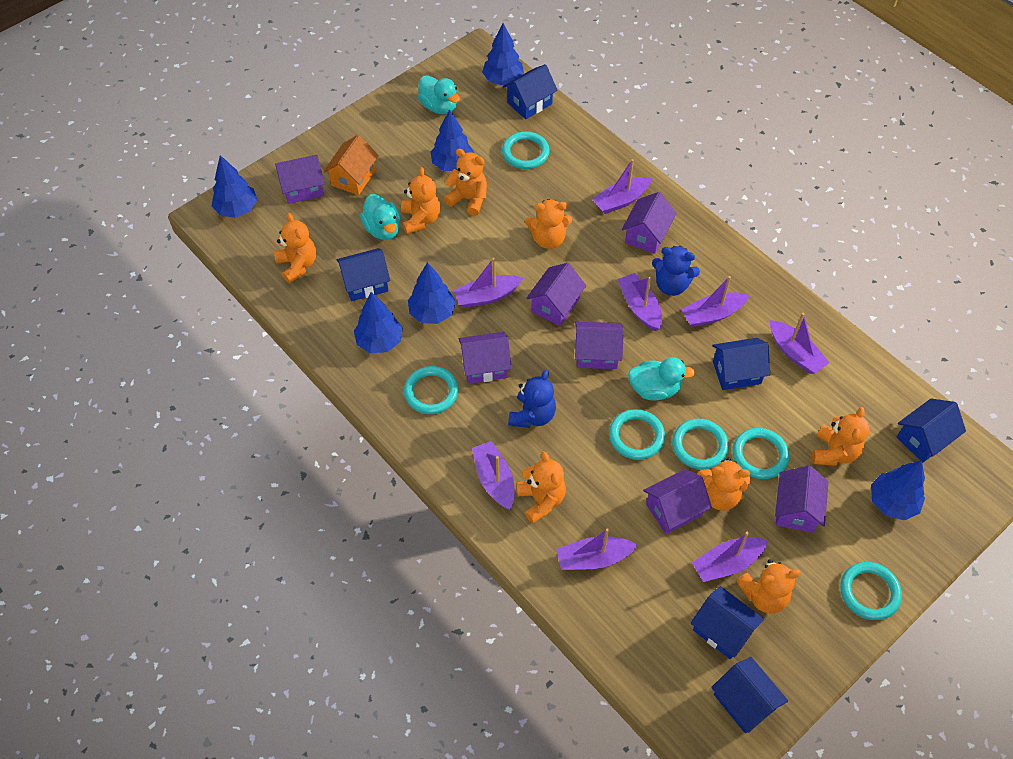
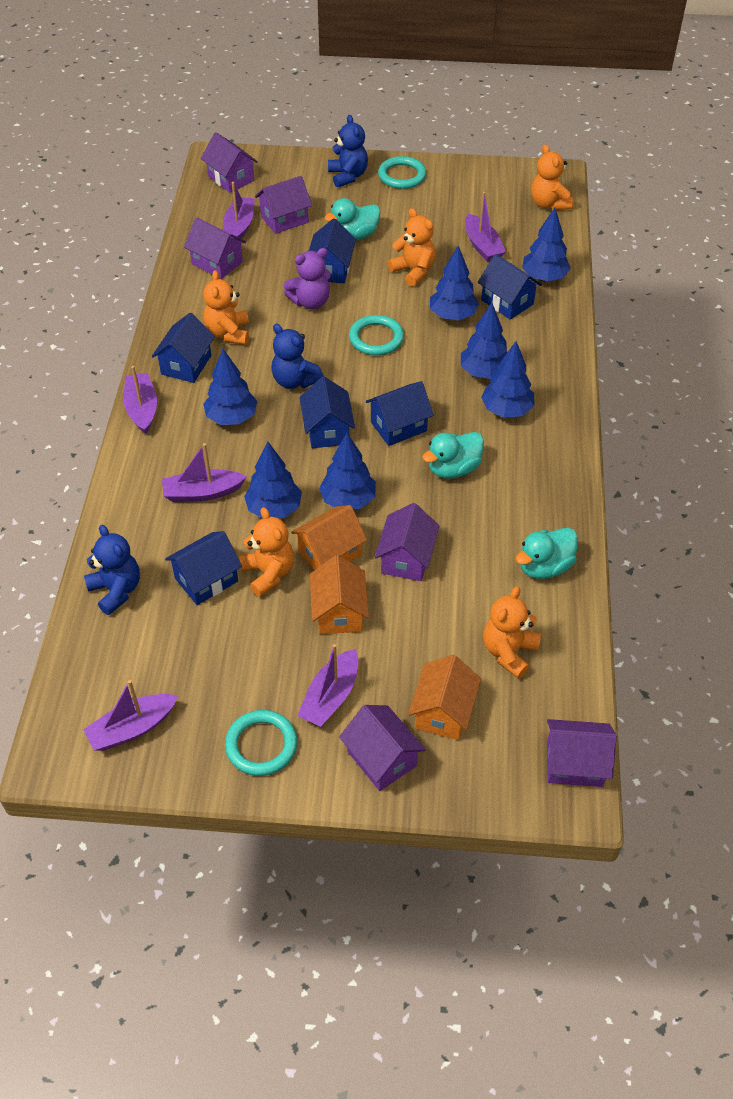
blue teddy bear: [508,370,556,428] [652,246,700,296] = 2 -> [84,525,140,615] [272,324,324,389] [328,115,368,188] = 3
blue tree: [212,155,257,218] [354,292,403,353] [408,262,456,324] [431,109,475,171] [482,23,524,85] [871,460,925,520] = 6 -> [204,349,257,425] [244,442,302,518] [319,433,376,509] [430,246,479,321] [461,303,507,379] [481,341,534,418] [522,208,571,281] = 7
orange house: [323,135,379,195] = 1 -> [291,505,367,570] [310,555,369,634] [408,655,481,740] = 3
orange teddy bear: [274,213,316,283] [401,167,440,234] [444,149,487,216] [516,451,566,524] [525,199,572,249] [697,457,751,511] [736,559,801,613] [812,407,869,466] = 8 -> [203,270,249,345] [239,507,294,597] [388,208,435,287] [483,586,541,679] [531,144,573,210] = 5
purple boat: [453,258,523,308] [472,441,515,510] [556,528,638,570] [592,159,652,214] [617,273,662,331] [681,276,749,327] [692,531,768,582] [770,313,830,374] = 8 -> [83,680,178,751] [123,366,157,434] [162,443,247,502] [223,182,255,241] [297,644,358,727] [465,192,506,262] = 6
purple house: [275,155,324,204] [459,332,512,384] [526,263,586,326] [575,322,624,369] [622,192,676,254] [643,469,712,534] [775,465,829,533] = 7 -> [184,217,246,279] [201,133,258,193] [255,176,312,234] [339,705,426,791] [375,503,440,581] [547,719,617,787] = 6
purple teddy bear: none = 0 -> [284,248,331,309] = 1
turquoise ring: [404,366,459,414] [502,131,550,169] [609,409,665,460] [672,419,729,469] [732,428,789,479] [840,562,902,620] = 6 -> [225,710,297,776] [349,315,404,355] [378,156,426,189] = 3

